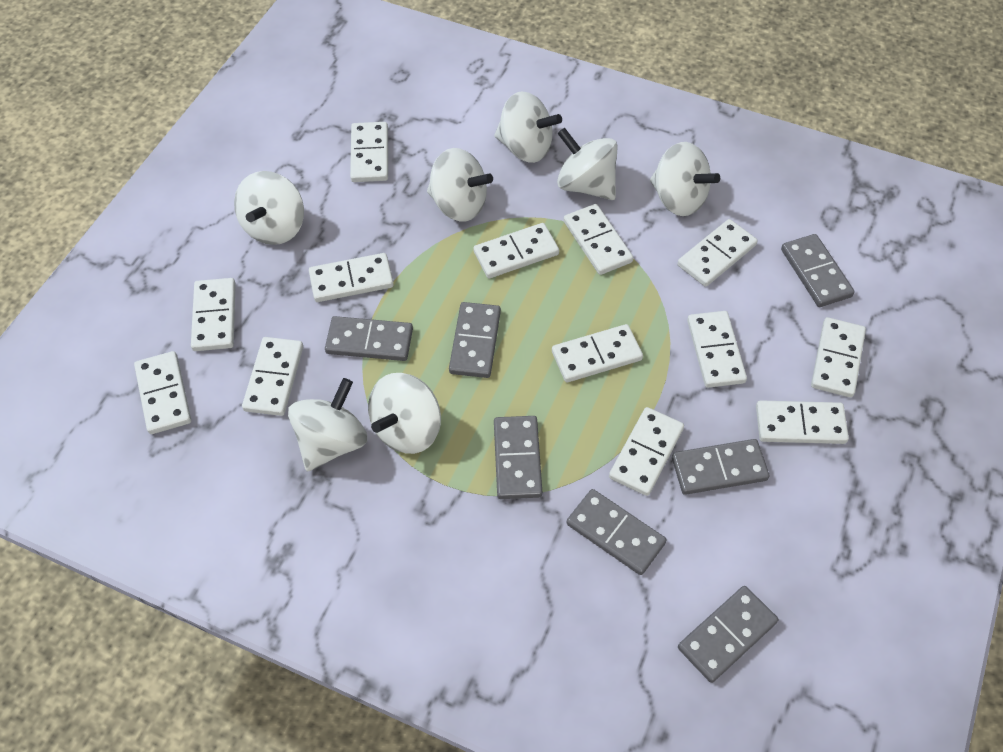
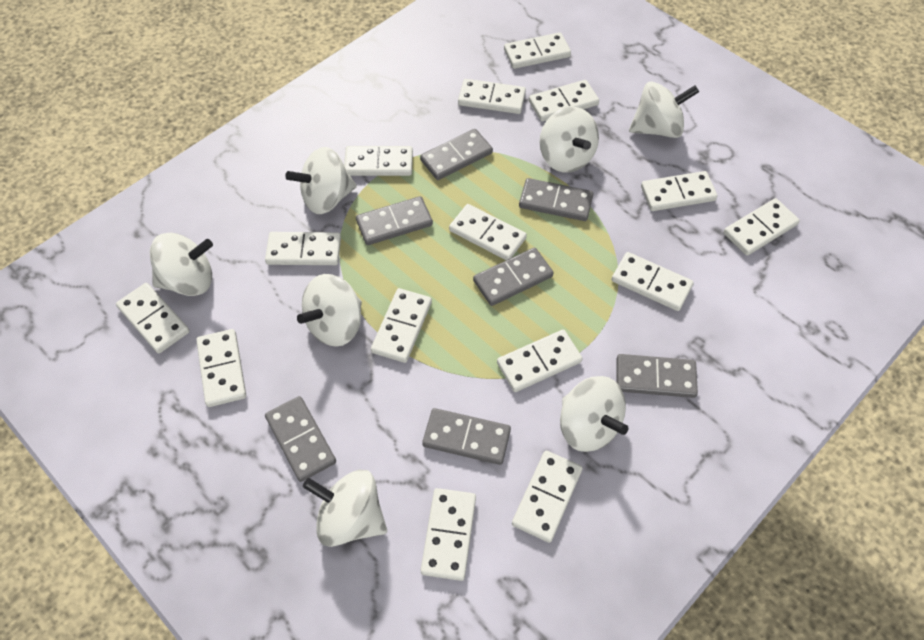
white domino: [134,351,191,434] [191,278,236,351] [242,337,303,416] [309,253,394,302] [350,122,388,182] [473,223,559,278] [552,324,643,382] [564,204,633,275] [609,407,684,496] [677,219,758,287] [687,311,747,388] [756,400,849,444] [811,317,866,398] = 13 -> [116,283,189,353] [196,329,246,407] [265,232,341,265] [344,146,413,176] [371,288,432,363] [420,488,476,581] [449,204,527,260] [458,79,526,114] [497,330,583,392] [504,32,571,69] [512,451,583,543] [529,80,599,122] [612,252,694,311] [641,171,718,211] [724,198,800,256] = 15

